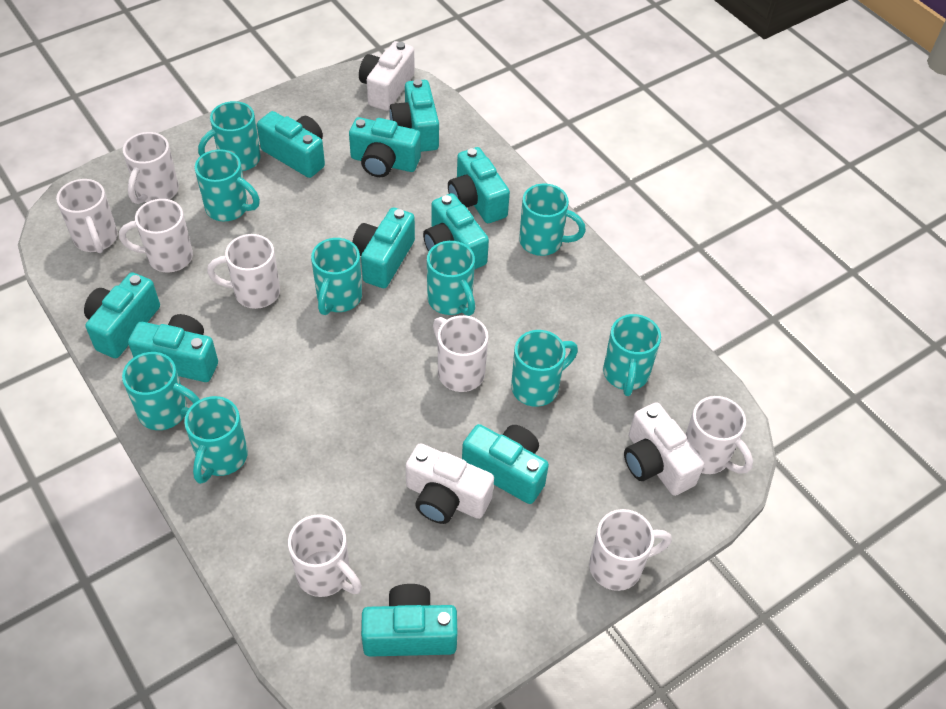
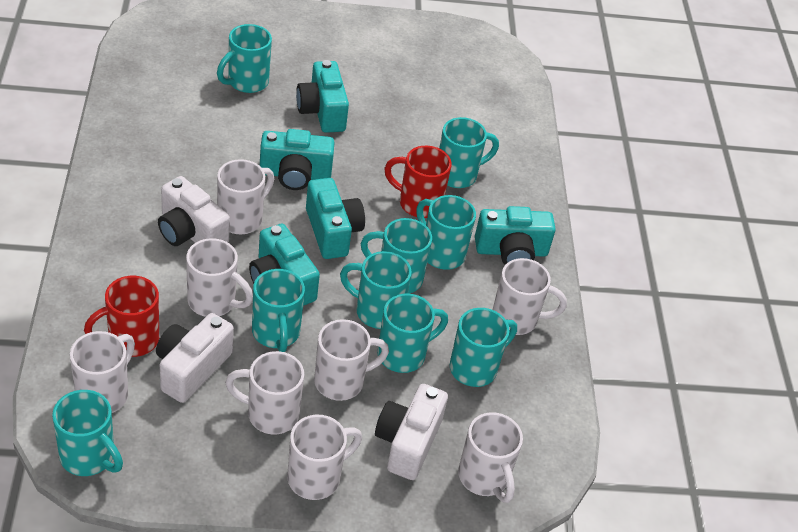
red mug: none = 0 -> [84,275,159,357] [384,146,452,218] = 2
turquoise camera: [84,272,160,358] [128,314,218,382] [257,111,325,178] [349,117,421,177] [352,207,415,288] [361,584,458,657] [389,79,439,152] [423,193,489,270] [448,147,510,223] [462,424,549,504] = 10 -> [249,224,320,306] [260,129,335,190] [296,60,349,133] [306,178,365,259] [475,206,556,265] = 5

